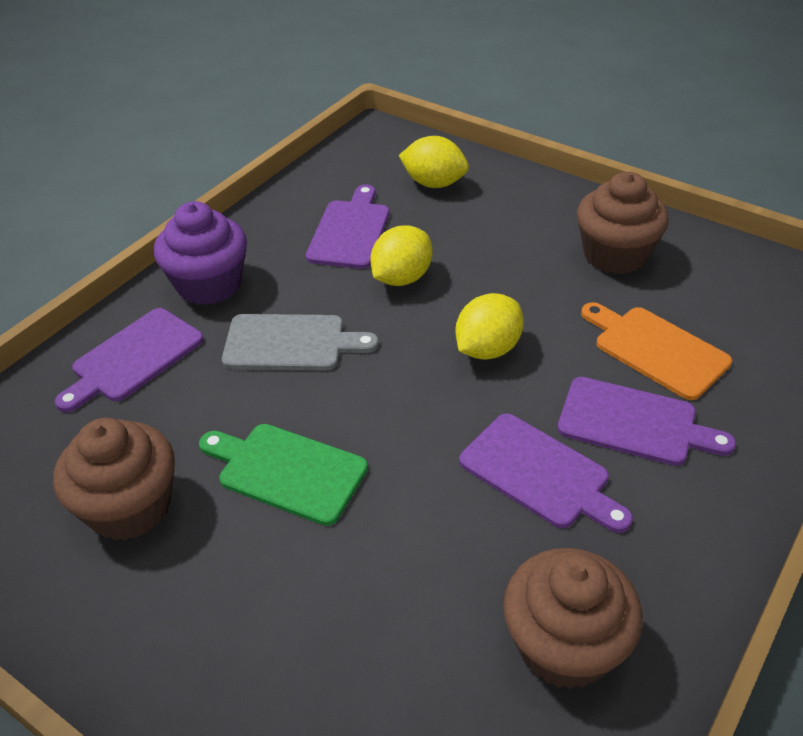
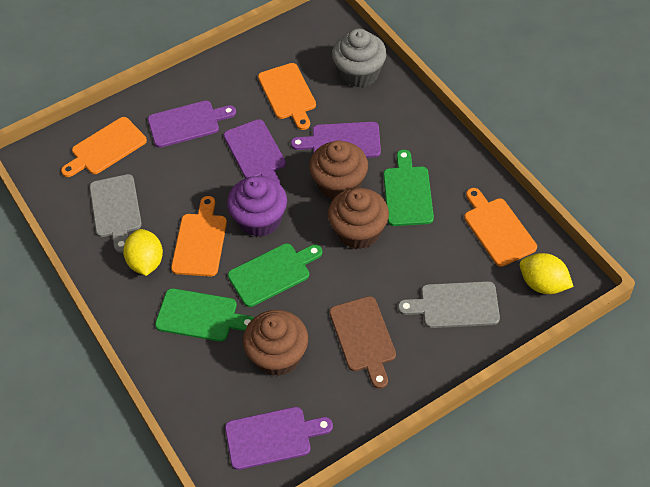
brown cutting board: none = 0 -> [329,296,396,389] = 1
green cutting board: [199,424,368,526] = 1 -> [155,288,254,342] [228,243,322,307] [383,150,434,226] = 3
grey cupcake: none = 0 -> [332,29,387,88] = 1
grey cutting board: [222,314,379,370] = 1 -> [90,174,142,253] [398,281,500,328] = 2
orange cutting board: [581,302,732,400] = 1 -> [61,117,147,177] [171,196,227,277] [258,63,316,130] [464,188,537,267] = 4
yellow lemon: [370,225,432,286] [399,136,469,188] [455,293,524,360] = 3 -> [123,229,163,276] [520,253,574,294] = 2

